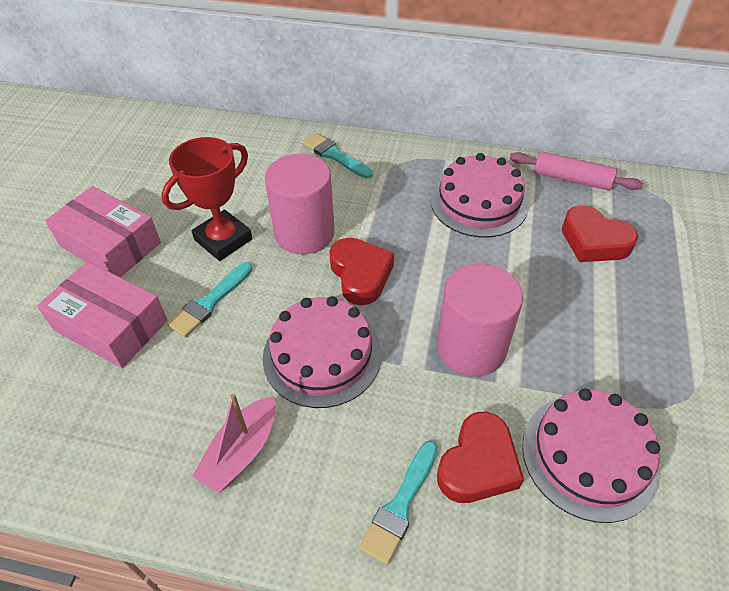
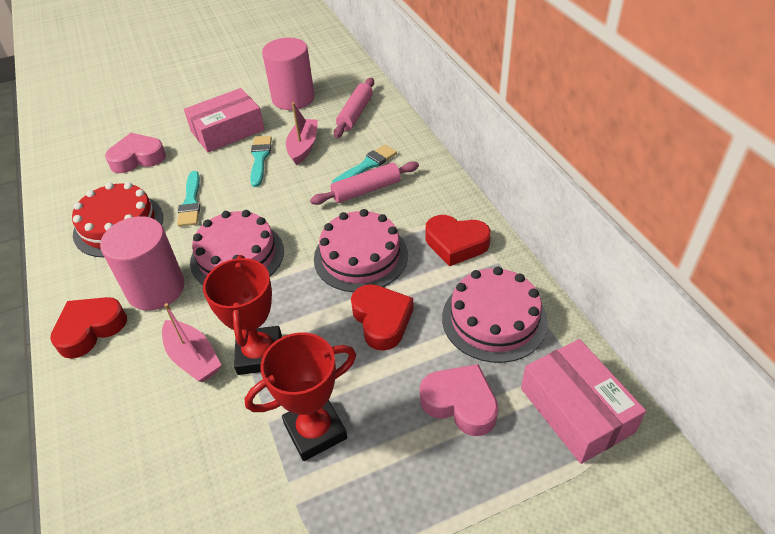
pink boat: [192,394,276,493] = 1 -> [162,303,221,382] [286,102,318,165] = 2
pink heart: none = 0 -> [105,133,166,173] [420,364,498,436] = 2
pink rolling pin: [510,151,643,190] = 1 -> [310,161,419,205] [334,78,374,138] = 2
red cake: none = 0 -> [72,182,163,258] = 1
red trophy: [161,137,252,261] = 1 -> [203,255,282,375] [245,333,356,461] = 2

